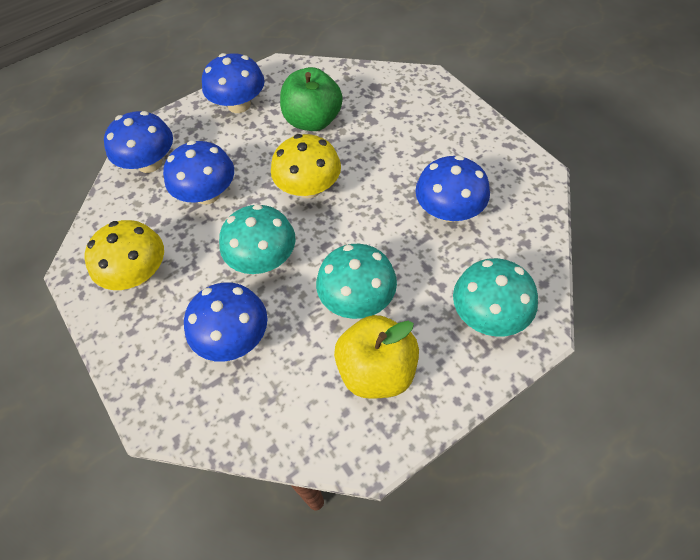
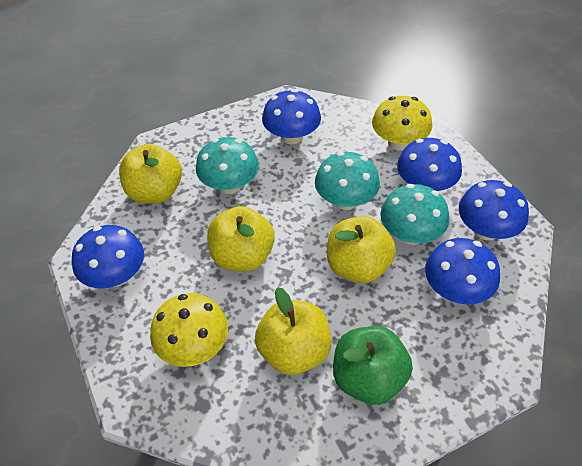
yellow apple: [334,315,419,399] = 1 -> [119,144,182,204] [207,206,275,272] [255,287,331,375] [327,216,396,283] = 4

